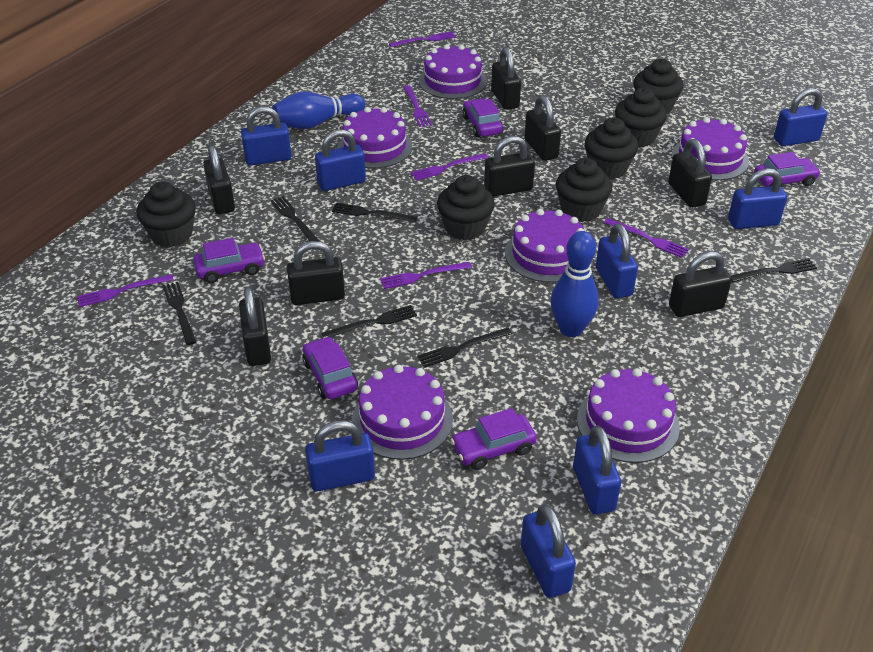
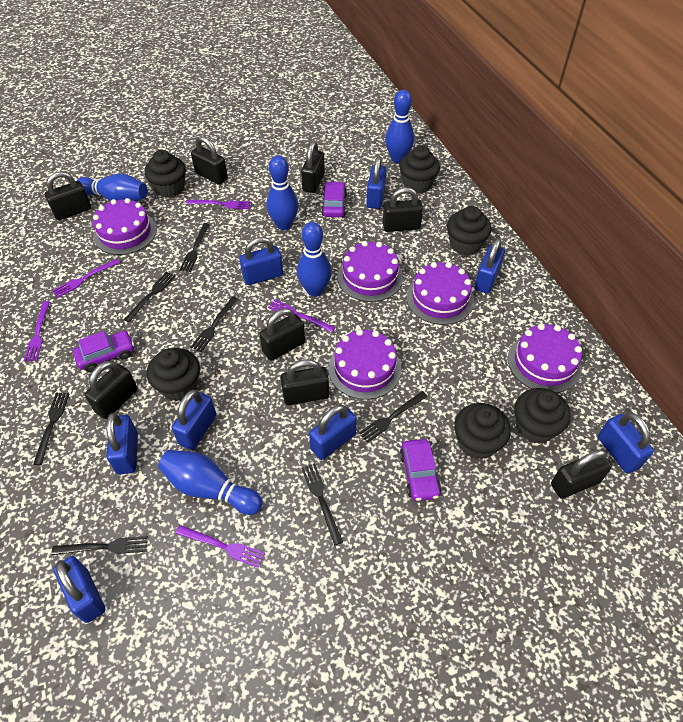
black fork: [162,282,196,345] [270,196,319,241] [321,305,417,337] [332,202,417,222] [417,328,512,368] [731,258,817,282] = 6 -> [33,393,70,465] [51,536,148,555] [124,272,176,323] [179,223,210,272] [190,296,238,352] [301,463,343,546] [359,391,428,443] = 7
blue bowling pin: [272,91,365,129] [551,231,599,337] = 2 -> [76,173,148,202] [158,450,263,515] [267,155,298,230] [297,222,332,297] [385,90,414,163] = 5
purple cake: [338,107,412,168] [352,365,453,460] [419,44,487,99] [505,209,585,283] [577,368,680,463] [672,117,749,180] = 6 -> [93,198,157,255] [328,329,401,400] [337,241,403,302] [406,262,474,325] [508,324,582,393] = 5
purple car: [193,238,265,283] [302,336,358,399] [451,408,537,470] [463,98,503,137] [754,152,821,187] = 5 -> [73,331,134,372] [321,181,347,217] [400,439,441,501] = 3
purple fork: [77,274,174,307] [380,262,472,289] [389,31,456,47] [403,85,432,127] [411,153,488,181] [604,218,689,258] = 6 -> [24,301,50,361] [52,259,120,298] [175,525,265,568] [186,200,251,209] [268,299,336,333] = 5

